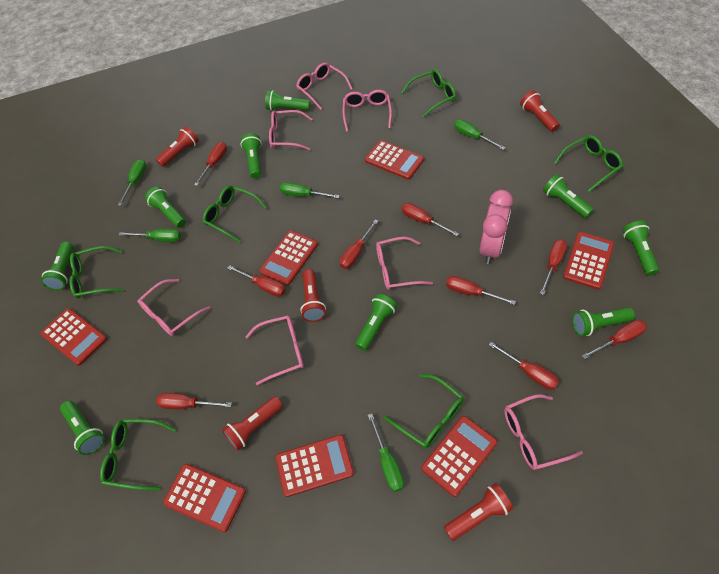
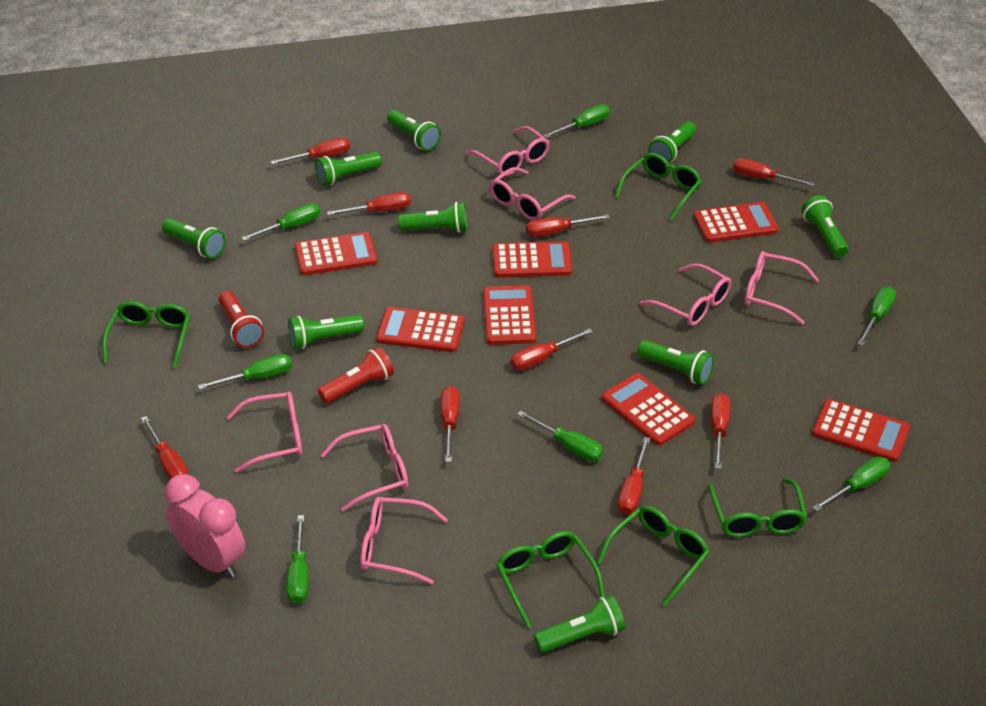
green glasses: [69,246,124,299] [100,419,176,491] [203,186,267,243] [384,374,464,448] [401,69,456,117] [554,135,623,192] = 6 -> [102,301,190,369] [496,531,605,628] [597,506,710,606] [615,153,702,221] [708,478,807,537] = 5
green screwdriver: [118,159,147,206] [119,229,181,242] [280,182,340,198] [368,414,404,492] [454,120,505,150] = 5 -> [198,354,292,390] [242,203,320,241] [287,515,308,604] [517,410,603,462] [543,104,610,138] [812,457,890,511] [857,286,896,346] = 7
red flashlight: [156,127,199,167] [222,396,283,451] [300,269,326,322] [444,483,513,541] [520,91,560,132] = 5 -> [219,291,264,348] [318,347,394,403] = 2

